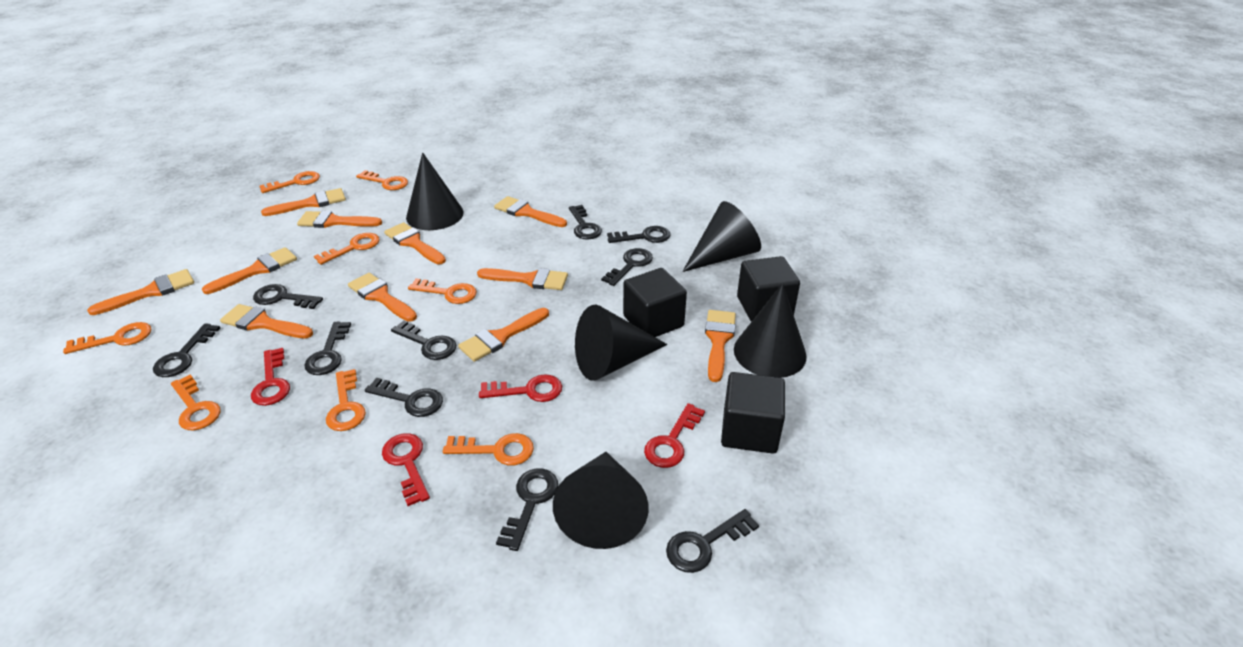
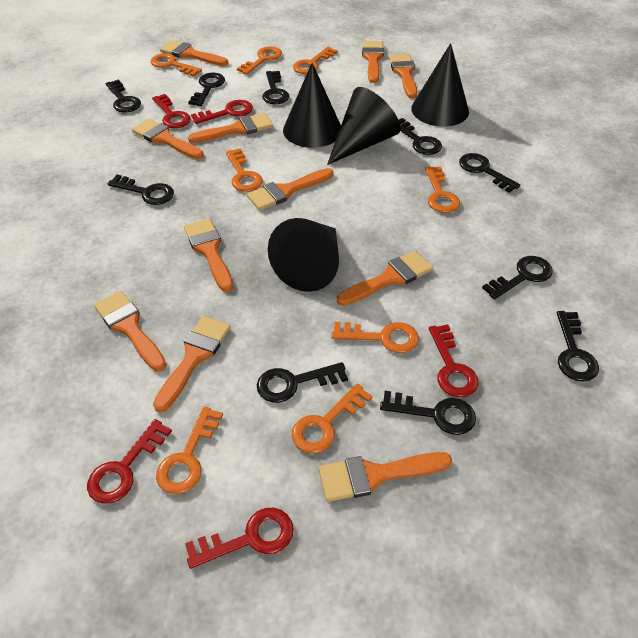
black cone: [406,152,464,230] [553,452,649,549] [575,305,668,381] [682,201,761,272] [734,283,807,378] = 5 -> [268,218,339,292] [283,63,341,148] [327,87,400,165] [411,43,469,127] = 4
black cube: [623,268,687,337] [721,372,785,454] [737,256,800,322] = 3 -> none = 0
red key: [251,348,290,406] [382,433,430,506] [479,374,562,402] [644,403,705,468] = 4 -> [87,419,172,504] [152,94,191,128] [185,508,294,569] [191,100,253,124] [429,324,479,397] = 5

